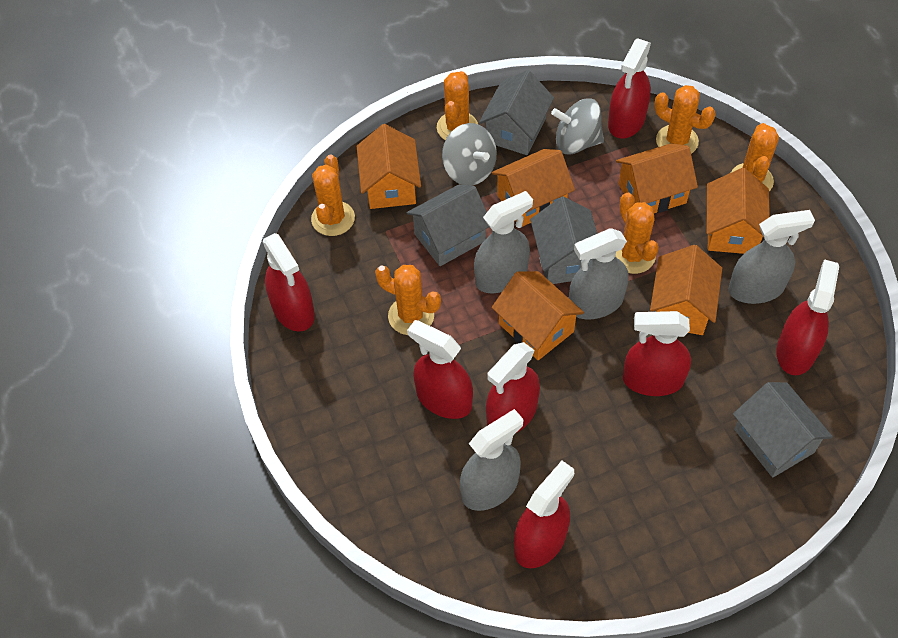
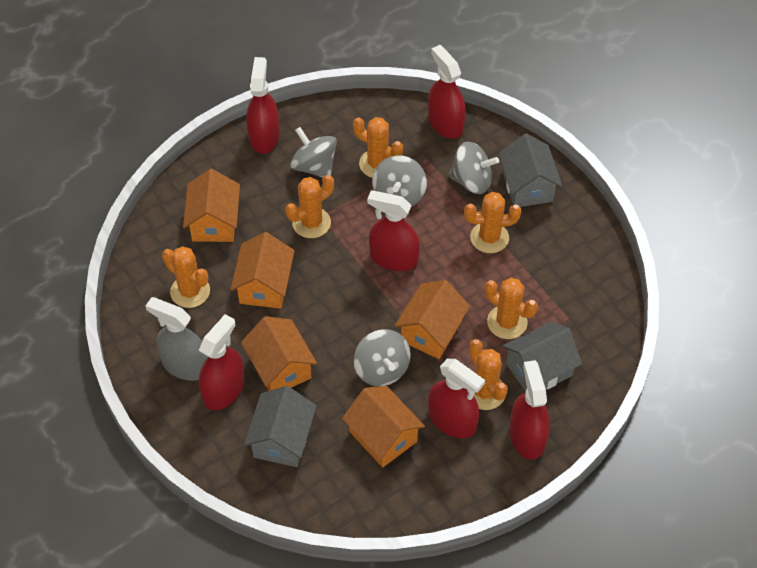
grey house: [406,185,489,266] [479,70,554,155] [530,196,597,284] [733,382,833,477] = 4 -> [244,386,317,467] [499,133,562,207] [503,322,582,392] = 3
grey spinning top: [442,123,497,186] [551,98,604,154] = 2 -> [290,127,337,177] [354,329,411,386] [372,155,427,207] [448,141,499,194] = 4
grey spray bottle: [460,409,523,511] [474,191,533,293] [569,228,628,319] [728,210,815,304] = 4 -> [146,297,208,381] = 1
orange house: [357,124,421,209] [491,149,575,227] [492,271,584,360] [616,143,698,213] [650,245,722,335] [707,168,770,254] = 6 -> [183,169,240,242] [231,232,295,309] [241,316,317,391] [342,386,425,468] [395,280,470,359] = 5
red spray bottle: [263,233,315,332] [407,320,473,419] [486,342,540,433] [514,461,574,568] [608,38,651,139] [623,311,691,396] [776,259,839,375] = 7 -> [199,314,244,410] [246,57,280,154] [367,190,420,271] [428,45,466,139] [428,359,485,438] [510,360,550,460] = 6

